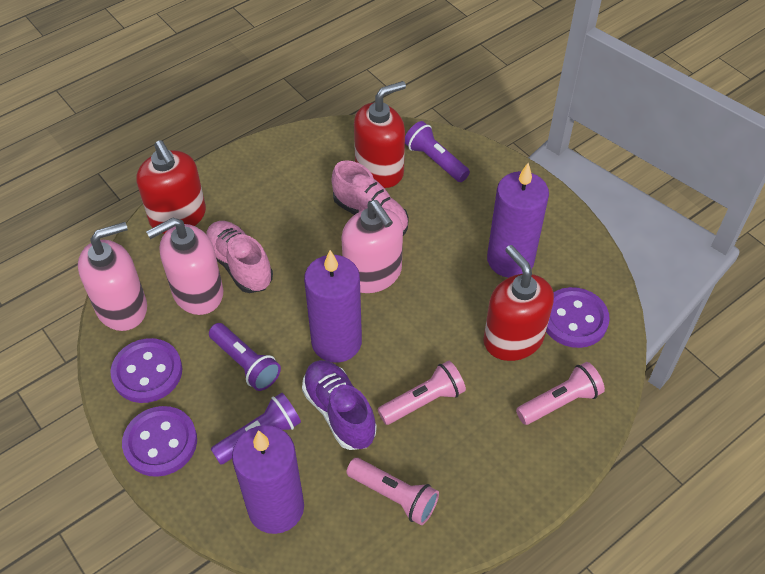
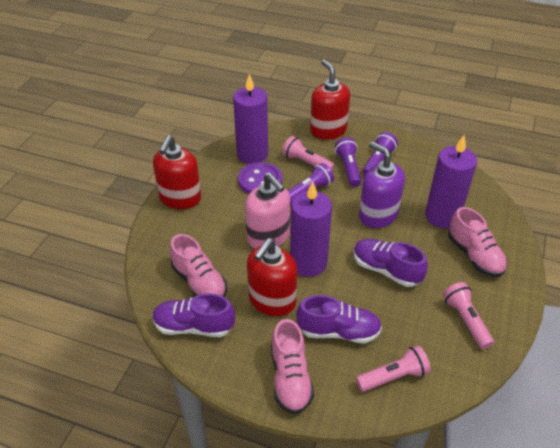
pink shoe: [206,221,273,293] [332,160,409,236] = 2 -> [170,234,227,297] [271,319,314,414] [448,207,507,277] = 3
pink soap dispenser: [78,222,147,331] [146,217,223,315] [341,200,403,293] = 3 -> [245,173,290,248] = 1
purple button: [110,338,182,403] [122,406,197,477] [546,287,610,348] = 3 -> [238,162,282,194] = 1
purple shoe: [302,360,377,450] = 1 -> [152,294,235,337] [296,295,382,344] [353,239,428,287] = 3
purple soap dispenser: none = 0 -> [359,141,405,228] = 1

